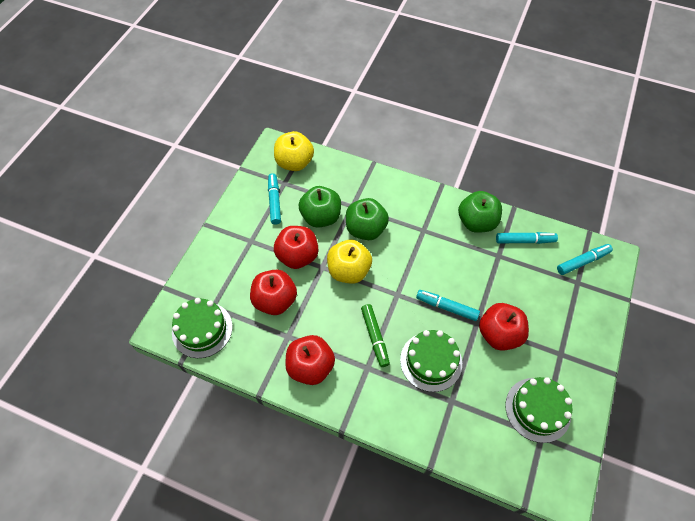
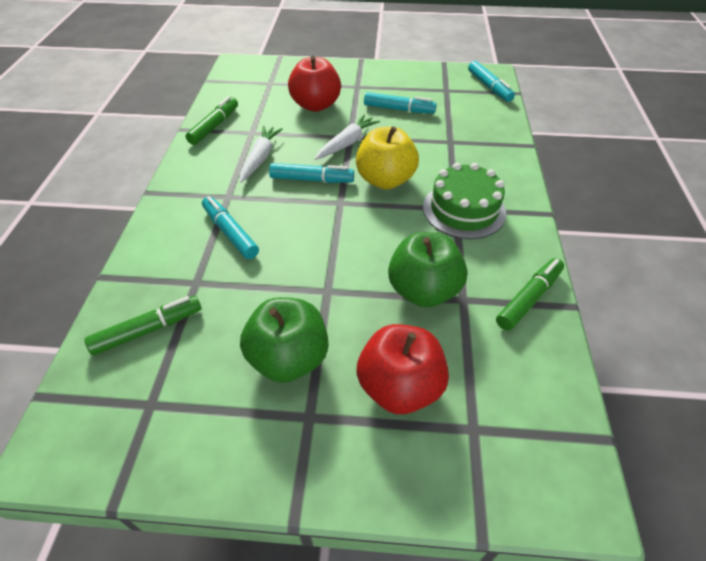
green apple: [299,186,341,228] [346,198,389,240] [458,191,502,233] = 3 -> [240,297,328,383] [388,232,467,308] = 2
green cake: [172,298,232,358] [400,330,462,392] [505,377,572,443] = 3 -> [423,163,506,239] = 1
green marker: [361,304,390,367] = 1 -> [84,295,202,356] [185,96,238,145] [496,258,564,331] = 3
red apple: [250,270,297,315] [274,226,318,269] [285,335,335,385] [479,303,529,351] = 4 -> [288,56,341,112] [356,324,449,414] = 2
white carrot: none = 0 -> [240,126,283,183] [315,114,380,160] = 2
yellow apple: [274,131,314,171] [327,240,372,284] = 2 -> [356,126,419,189] = 1

